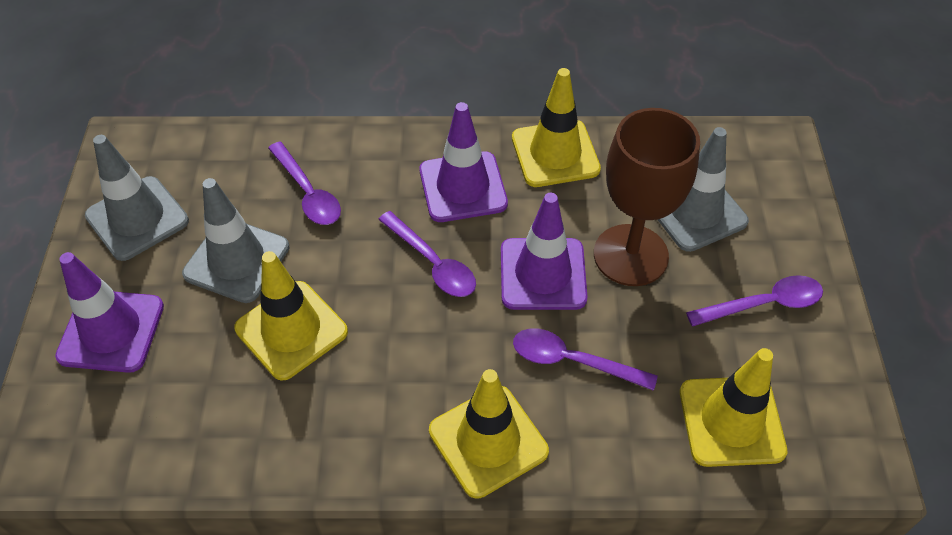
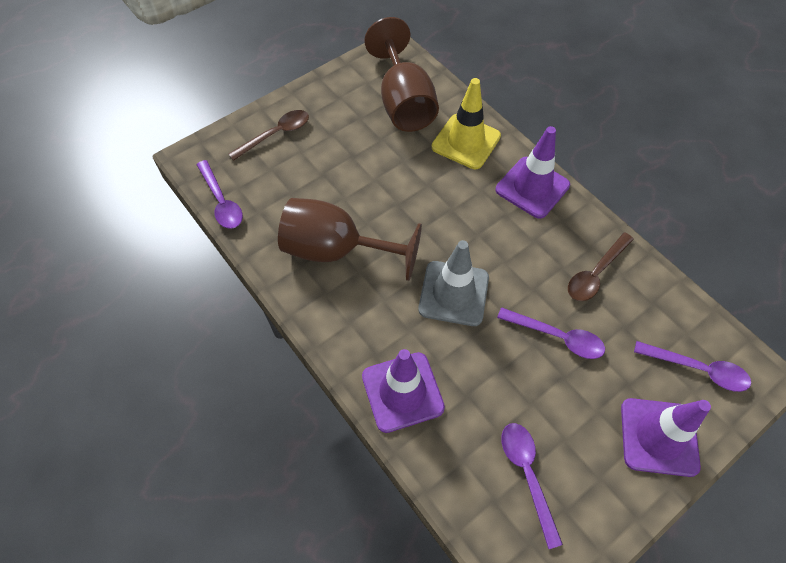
brown goblet: [594,108,700,286] = 1 -> [278,198,422,281] [364,17,439,132] = 2
brown spoon: none = 0 -> [228,110,309,161] [568,233,634,301] = 2
grey traffic cone: [85,135,189,261] [182,178,289,303] [657,127,749,252] = 3 -> [418,240,489,326] = 1
yellow traffic cone: [234,251,348,381] [429,369,549,499] [512,68,601,187] [680,348,787,467] = 4 -> [432,78,501,169] = 1

